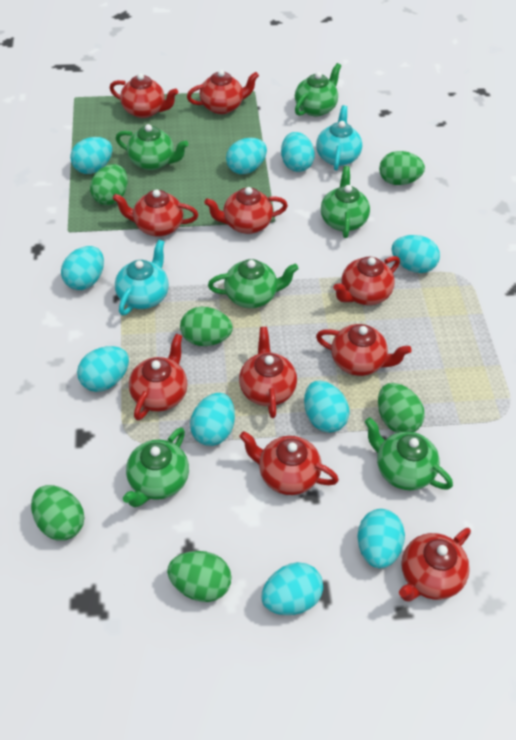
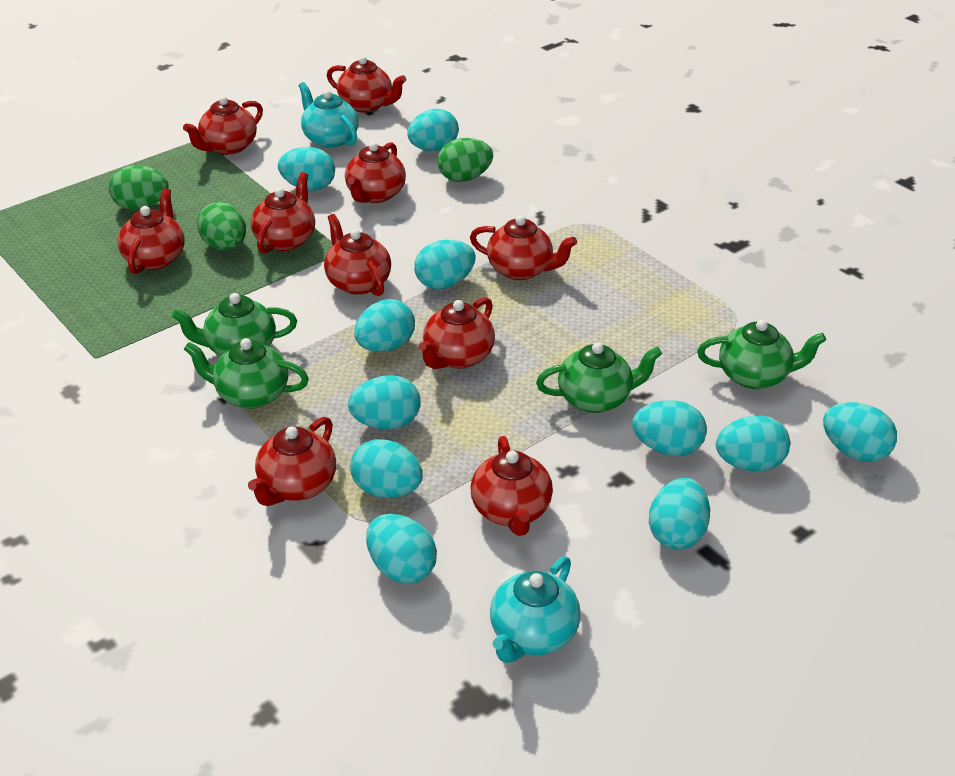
green egg: [31,485,84,540] [90,164,128,205] [167,551,231,602] [180,307,233,346] [378,383,425,433] [379,151,425,185] = 6 -> [109,165,168,210] [197,202,246,250] [437,138,493,182] = 3
green teapot: [116,124,188,170] [123,427,189,507] [208,259,299,308] [295,63,341,116] [321,166,370,238] [365,417,453,490] = 6 -> [172,293,297,356] [184,338,309,409] [536,342,662,413] [697,320,826,389] = 4
turquoise egg: [61,246,104,290] [70,137,112,174] [77,346,129,392] [190,393,235,446] [226,138,267,174] [261,562,323,615] [281,132,315,172] [304,381,349,433] [358,509,405,568] [391,235,440,273] = 10 -> [278,147,335,191] [348,375,421,430] [350,439,423,498] [354,299,415,352] [366,514,437,584] [407,109,459,151] [414,240,476,289] [632,400,707,456] [649,478,710,550] [716,415,790,472] [823,402,897,462] = 11

